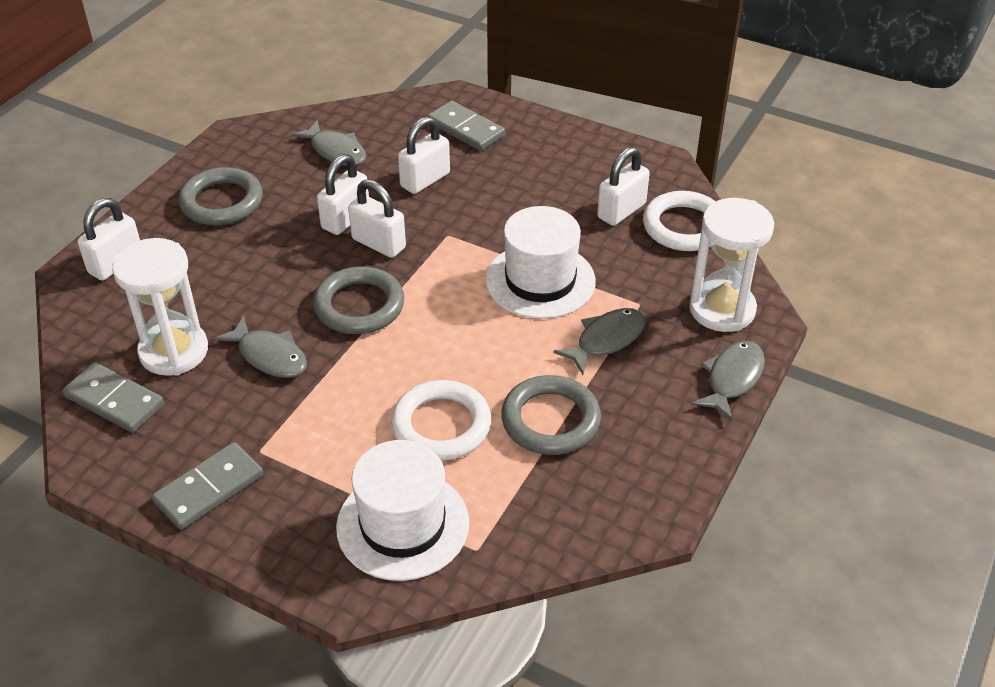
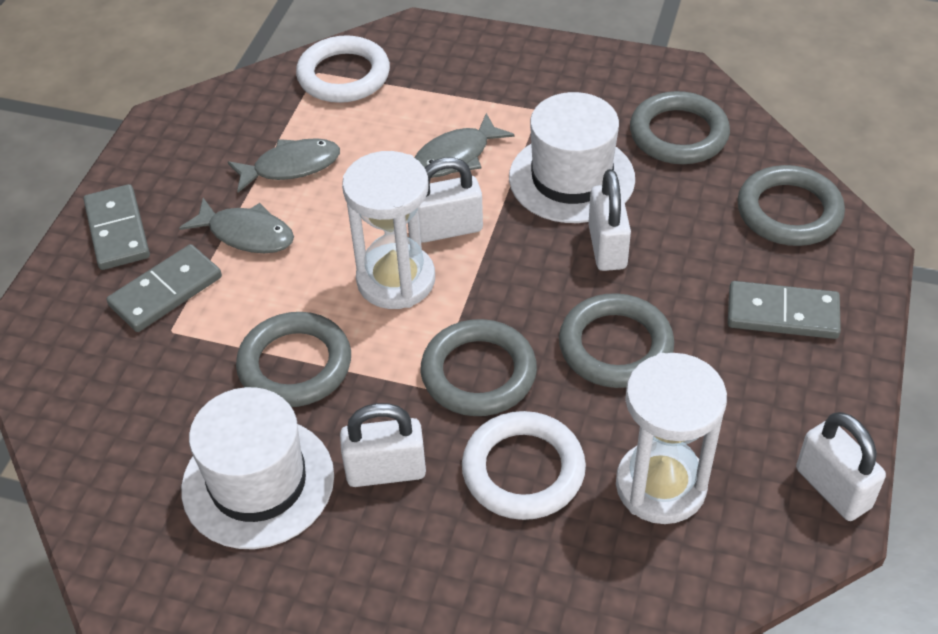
grey fish: [214,316,307,378] [291,120,366,166] [553,308,645,375] [691,341,765,421] = 4 -> [179,198,294,253] [228,138,340,193] [414,113,515,178] = 3
grey ring: [178,167,263,226] [313,266,404,334] [501,375,601,455] = 3 -> [236,312,351,407] [421,319,537,416] [559,293,674,388] [630,91,730,164] [737,165,845,246] = 5
white padlock: [78,198,140,281] [317,154,369,235] [348,179,406,258] [398,117,450,194] [597,147,650,226] = 5 -> [340,403,426,487] [418,157,483,243] [588,169,631,271] [796,412,886,521] = 4

